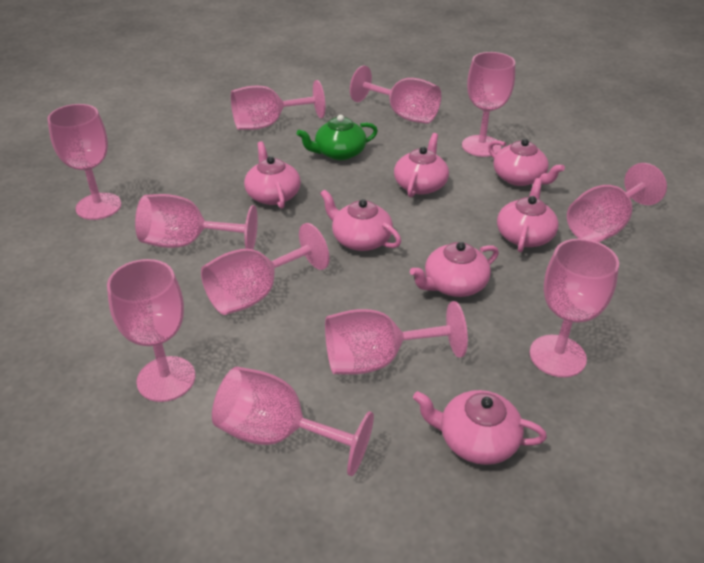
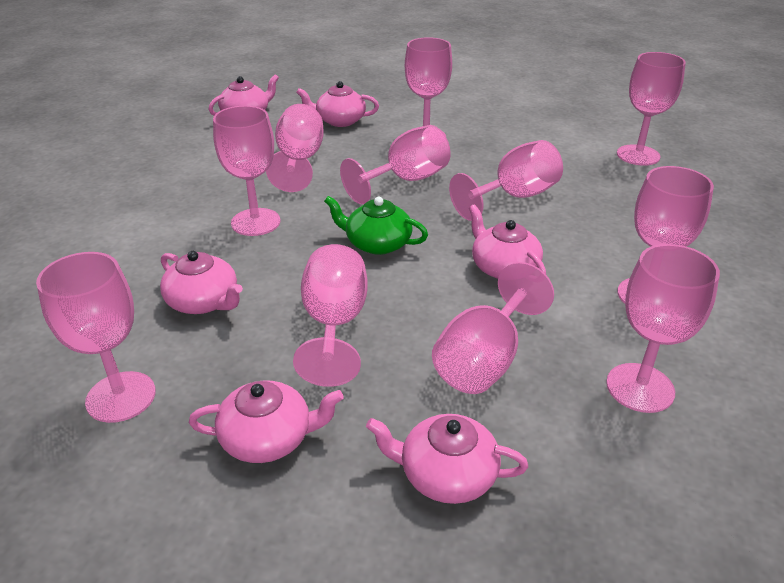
pink teapot: [244,141,301,209] [320,190,401,251] [394,133,449,197] [410,242,499,297] [413,390,547,465] [488,139,565,186] [497,178,558,252] = 7 -> [160,251,243,314] [189,380,344,463] [209,74,279,115] [296,81,379,127] [366,414,528,504] [469,204,546,279] = 6

